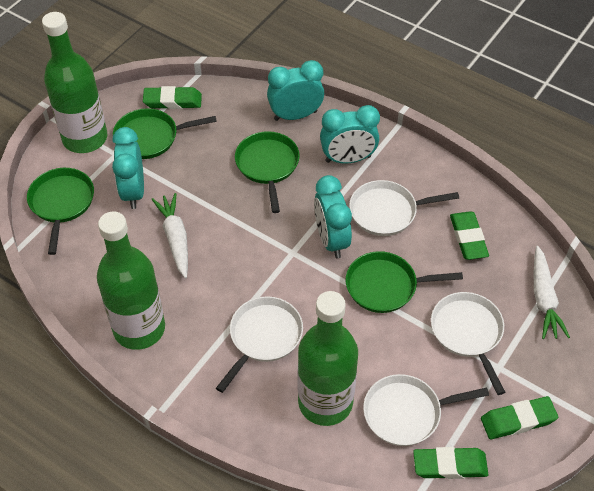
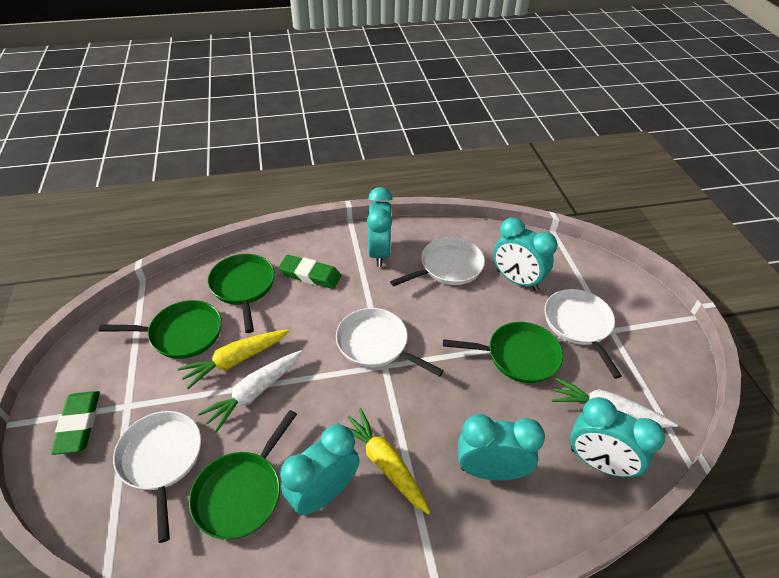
green bottle: [42,12,107,153] [97,212,165,350] [298,291,358,426] = 3 -> none = 0
green eraser: [143,86,202,109] [413,447,488,479] [450,211,489,260] [481,396,558,439] = 4 -> [51,391,100,455] [278,255,341,289] = 2
turquoise clock: [112,127,144,209] [267,60,324,121] [314,175,352,258] [320,105,380,164] = 4 -> [280,424,360,515] [367,187,393,267] [458,414,545,481] [493,218,557,291] [570,397,665,478] = 5
yellow carrot: none = 0 -> [178,329,289,389] [337,408,431,514] = 2

